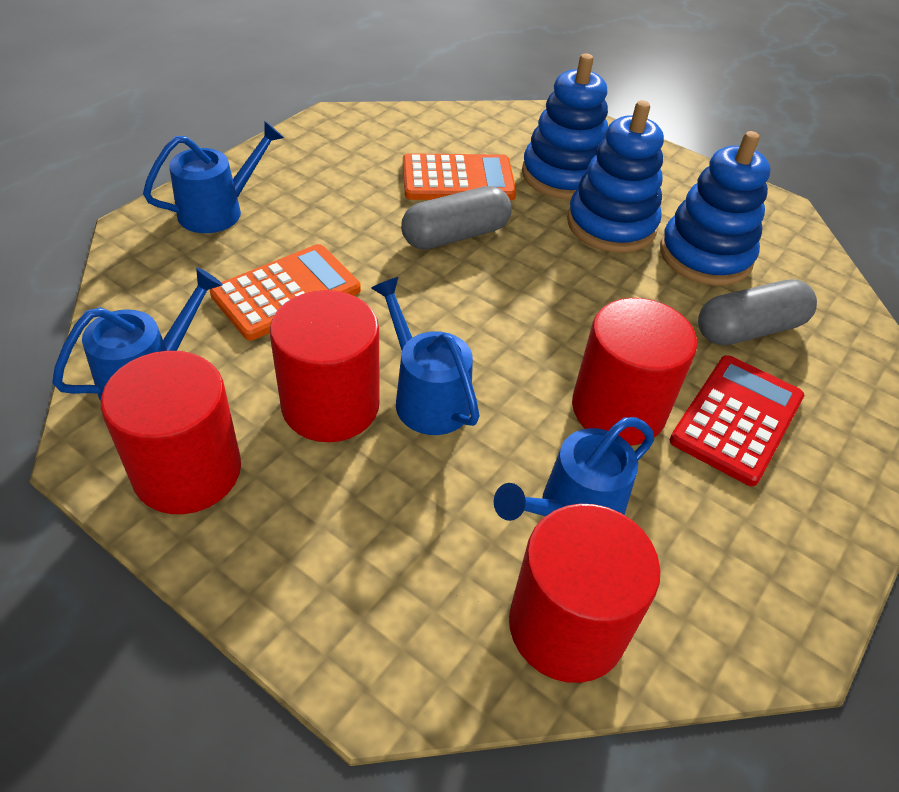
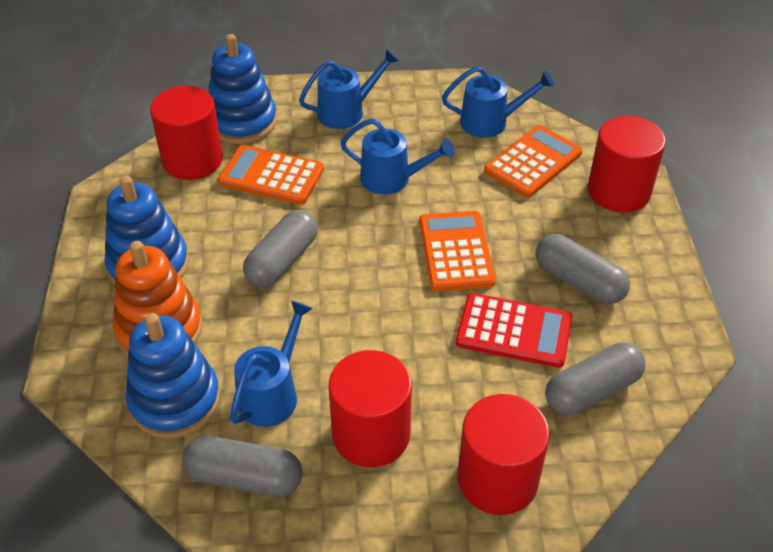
grey capsule: [401,186,512,250] [698,279,817,345] = 2 -> [183,436,303,497] [243,210,318,288] [536,234,630,304] [545,342,645,415] = 4
orange calculator: [210,244,361,340] [403,153,516,200] = 2 -> [218,145,324,205] [419,211,495,291] [484,125,583,198] = 3
orange stacking toy: none = 0 -> [113,241,203,356] = 1

